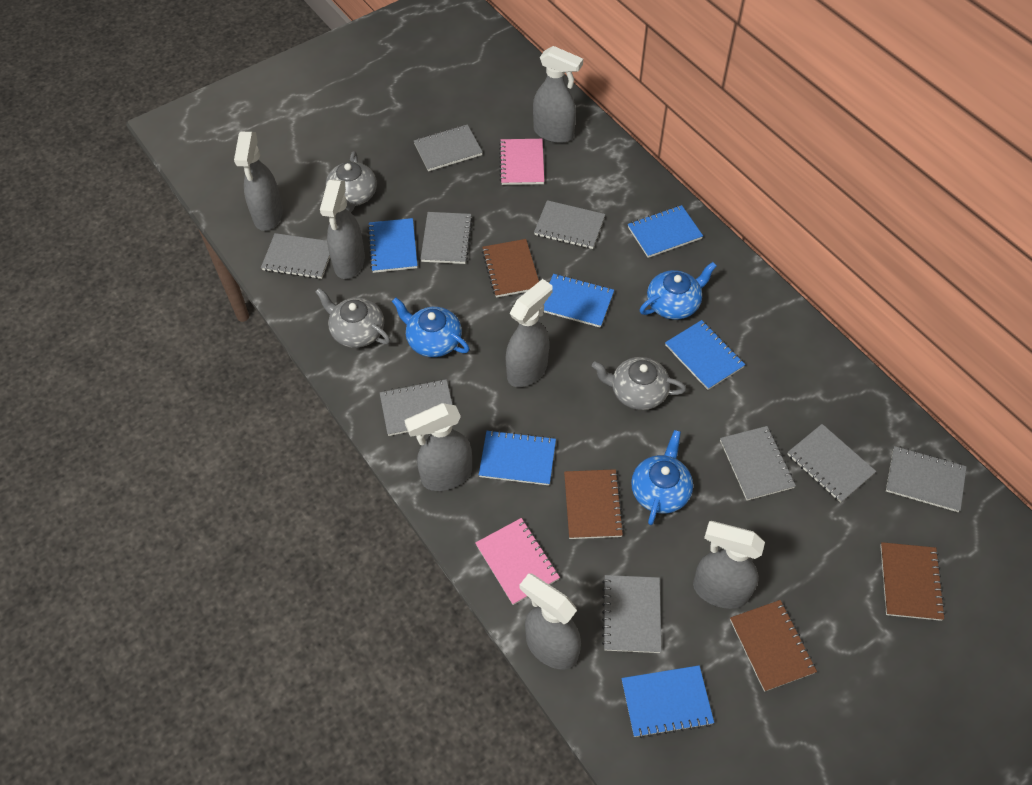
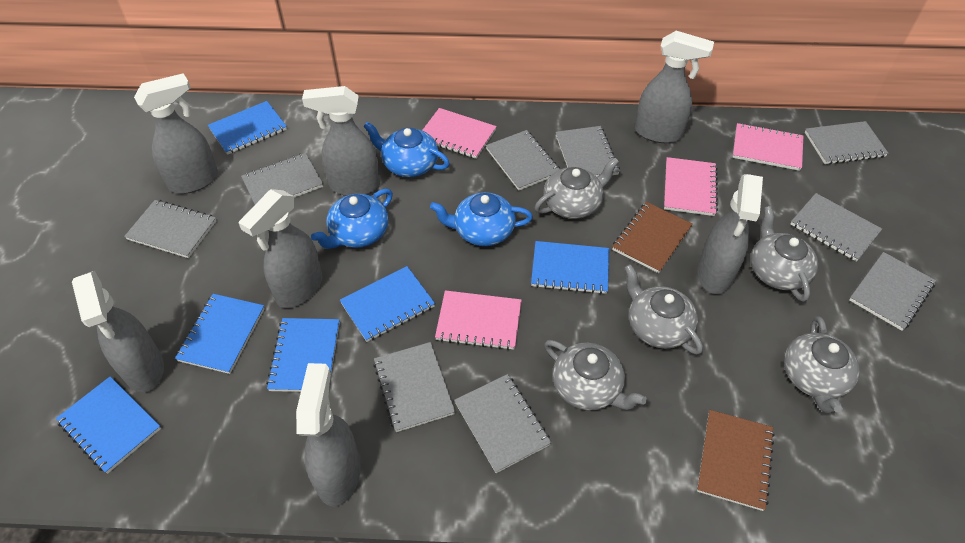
brown notebook: [482,239,539,298] [564,469,624,539] [730,600,817,692] [880,542,945,621] = 4 -> [612,202,693,273] [697,410,775,511] = 2
grey teapot: [315,288,390,348] [326,151,377,212] [592,357,686,410] = 3 -> [535,158,619,219] [544,340,647,411] [624,264,703,355] [750,206,818,302] [784,316,860,413] = 5
pink notebook: [475,518,560,605] [499,139,544,185] = 2 -> [422,108,497,159] [435,290,522,350] [664,157,718,216] [732,123,803,171] = 4

